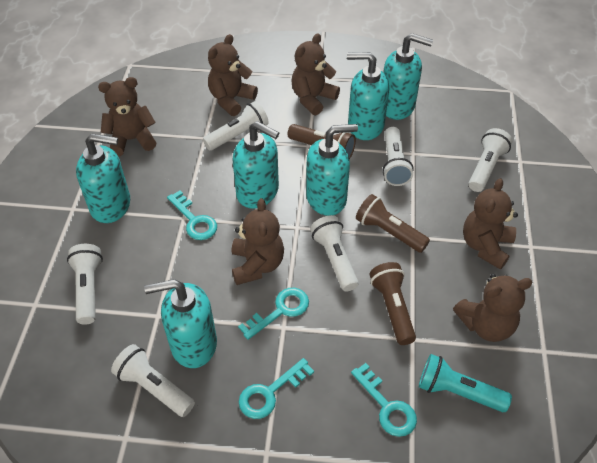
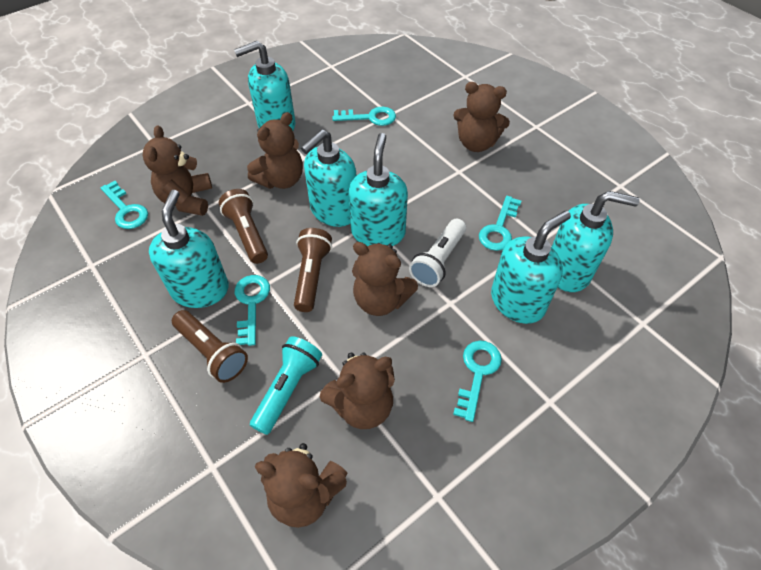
turquoise key: [167,191,217,240] [238,288,309,340] [239,358,314,419] [351,363,417,437] = 4 -> [100,181,148,229] [235,275,270,346] [332,107,396,126] [453,341,502,422] [479,196,521,251] = 5
white flashlight: [67,244,103,325] [111,344,195,417] [203,101,269,151] [310,215,359,292] [382,127,414,186] [468,128,512,192] = 6 -> [409,219,466,287] = 1

